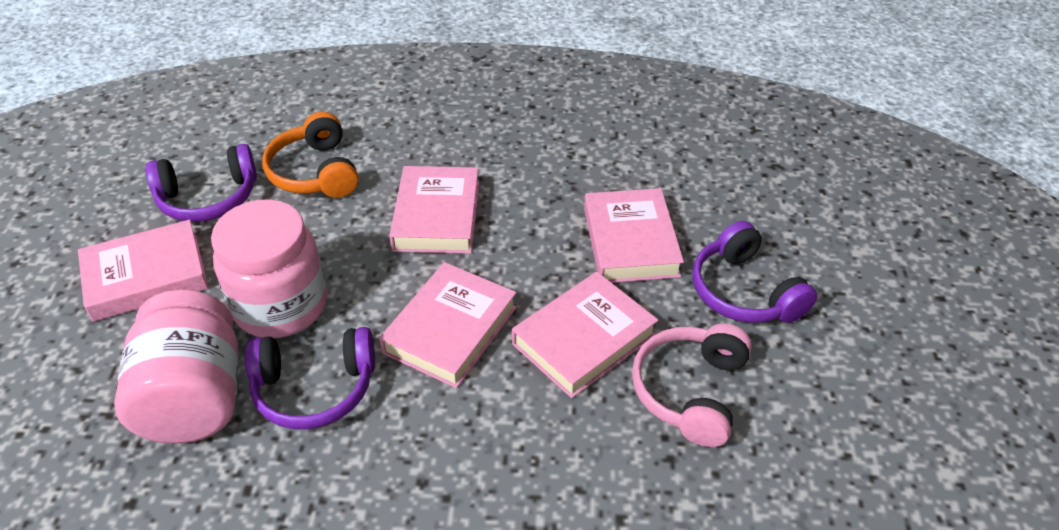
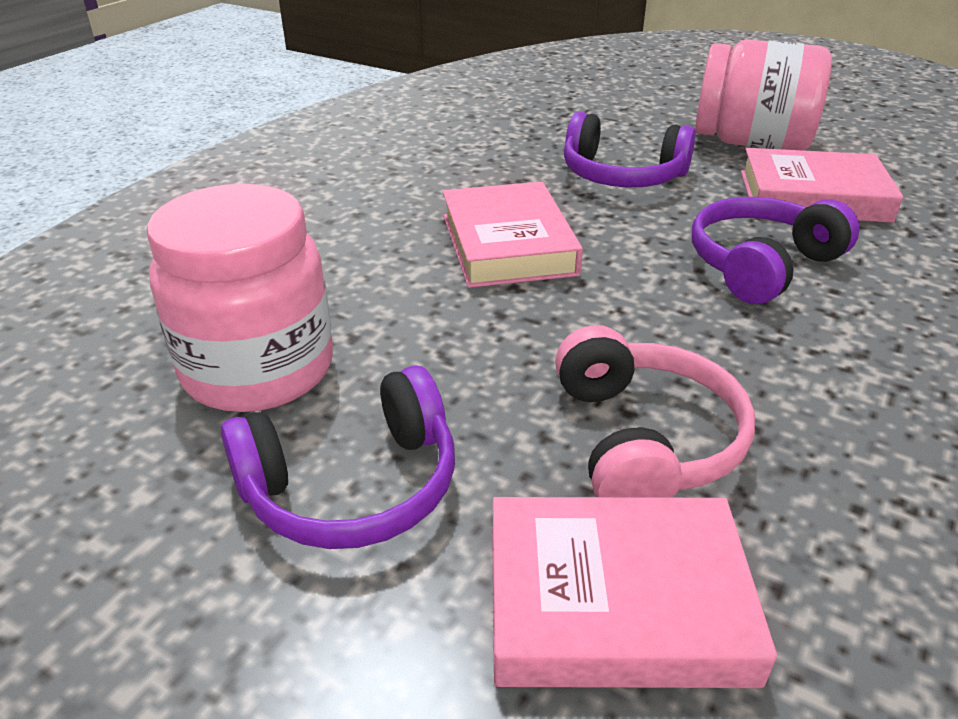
orange headphones: [262,111,359,198] = 1 -> none = 0
pink book: [78,220,209,322] [379,262,517,388] [389,166,479,254] [512,272,658,398] [584,188,684,283] = 5 -> [443,182,583,288] [492,497,777,688] [741,148,903,223] = 3

